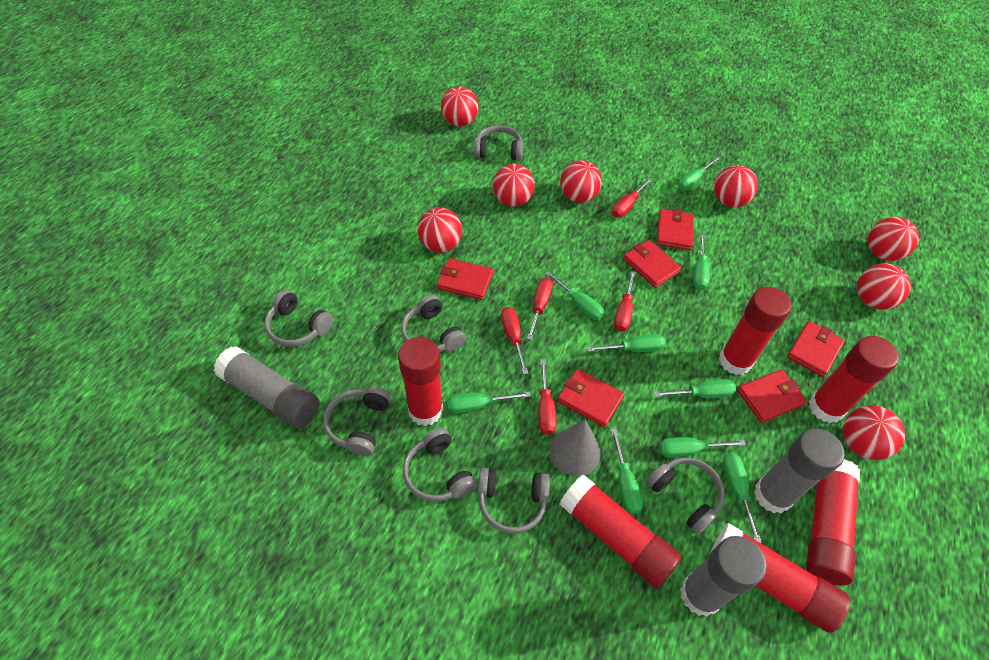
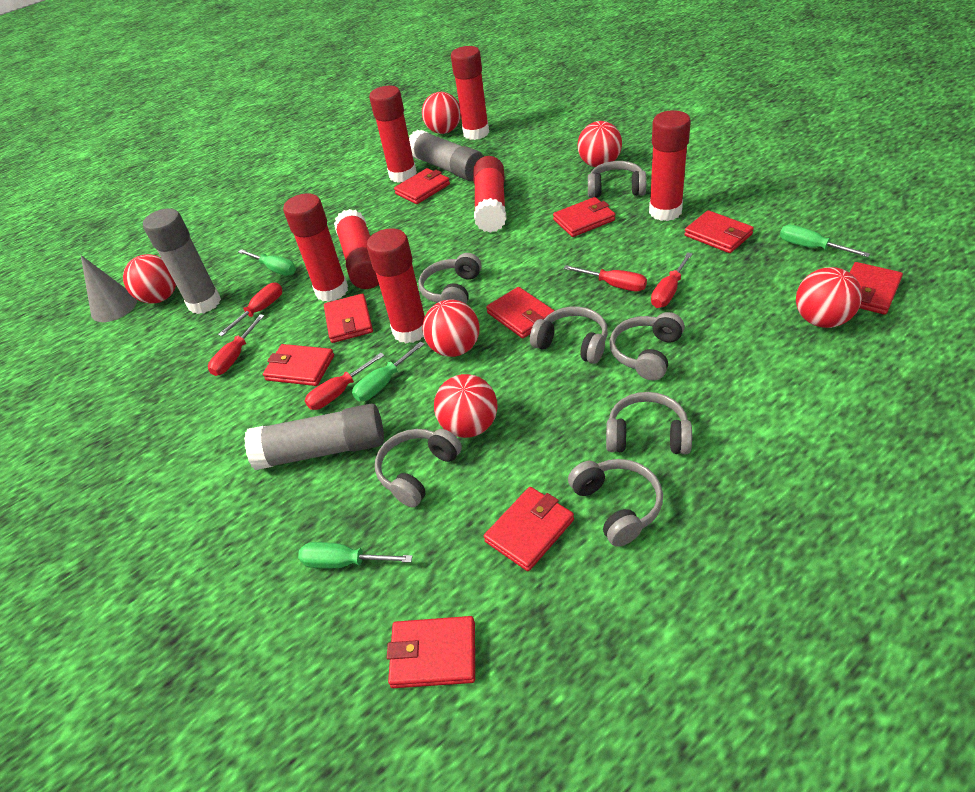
green screwdriver: [447,391,531,413] [545,271,604,320] [587,334,666,352] [611,428,643,514] [654,379,736,398] [659,437,746,457] [678,156,721,190] [693,234,710,290] [722,453,762,543] = 9 -> [238,249,296,276] [298,542,413,568] [352,341,424,401] [780,225,870,257] = 4
red ball: [418,208,462,253] [441,86,479,127] [493,164,535,207] [560,160,602,203] [714,165,758,207] [843,405,905,460] [857,263,911,310] [868,217,919,261] = 8 -> [123,254,176,304] [422,92,461,134] [422,299,479,357] [434,374,497,438] [577,121,622,167] [796,267,862,328] = 6
red glue stick: [398,337,443,426] [560,474,681,588] [709,523,850,633] [719,287,791,375] [806,459,860,586] [809,336,899,423] = 6 -> [283,193,348,302] [334,209,379,289] [367,228,425,343] [369,86,417,183] [451,46,489,140] [473,156,506,233] [649,110,691,221] = 7
red wallet: [437,258,493,300] [557,369,624,427] [623,240,681,288] [657,209,694,250] [737,369,807,423] [787,321,845,377] = 6 -> [263,344,334,386] [324,293,373,343] [387,616,475,688] [394,168,450,204] [484,487,574,571] [486,287,555,338] [553,197,615,237] [684,210,754,253] [849,262,903,315] = 9

